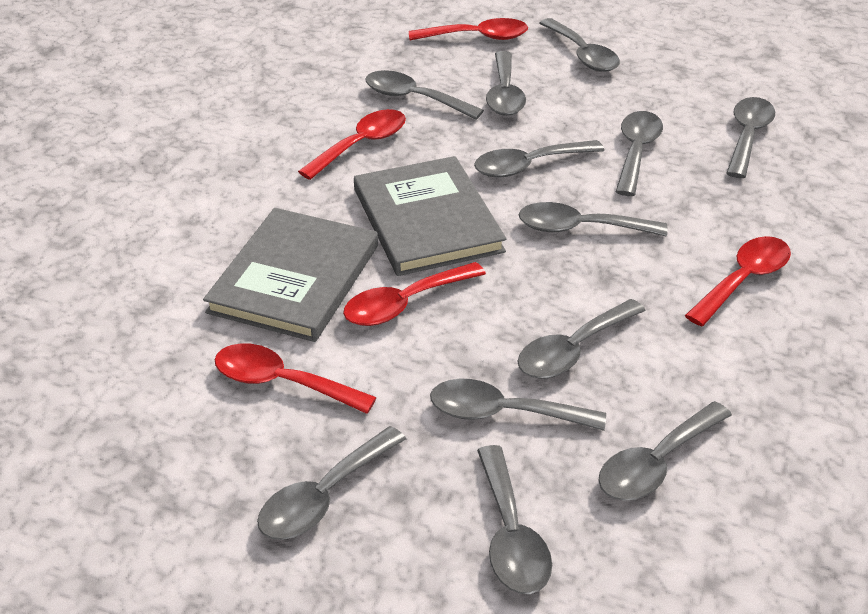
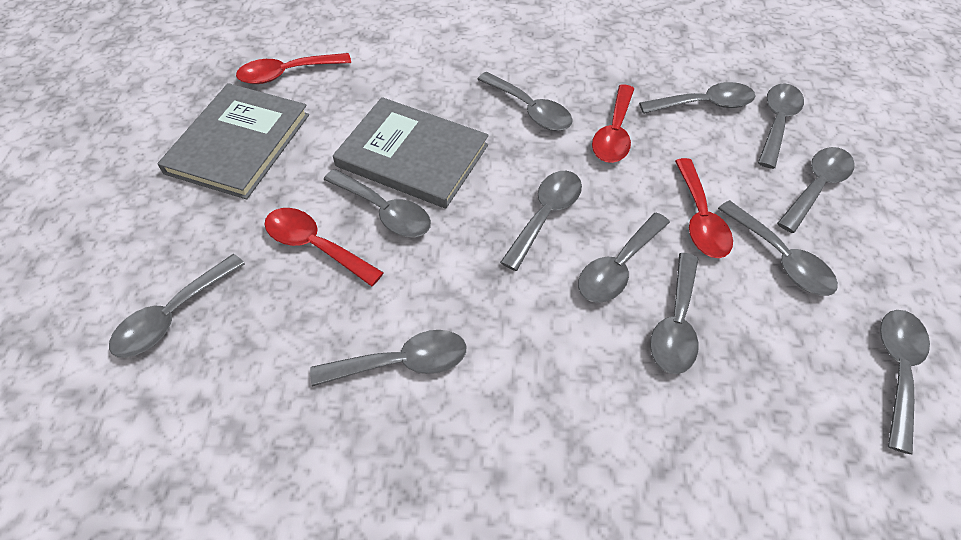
red spoon: [214,343,377,414] [298,109,406,180] [343,262,486,326] [409,18,528,40] [685,236,791,326] = 5 -> [236,53,351,84] [264,208,384,287] [592,84,634,163] [675,158,733,258] = 4

